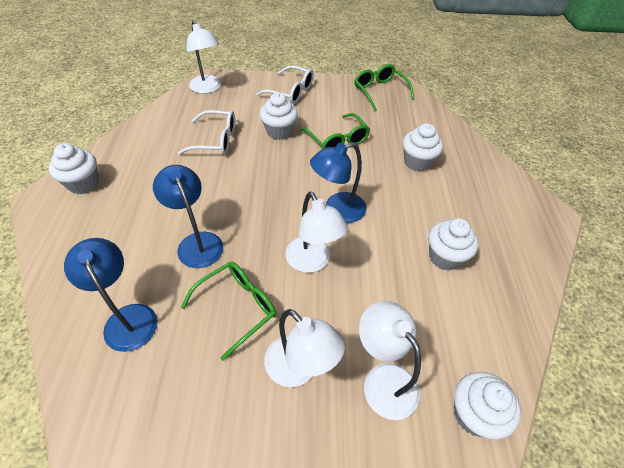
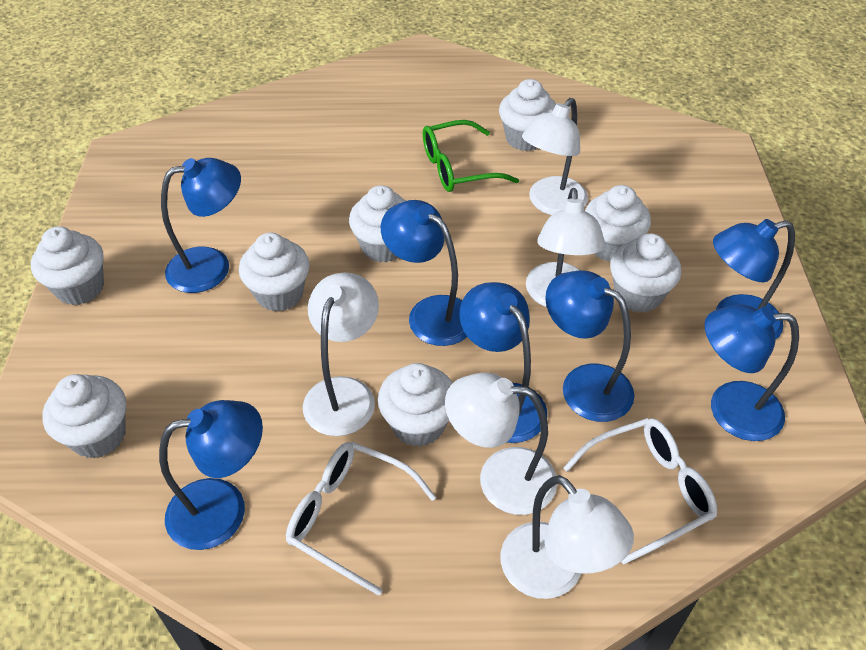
blue lamp: [64,238,158,352] [153,165,223,268] [310,142,367,223] = 3 -> [159,400,263,550] [161,158,241,293] [381,200,467,346] [459,282,547,443] [545,270,634,422] [705,304,799,441] [713,219,795,339] = 7
green glasses: [181,262,276,361] [301,113,370,149] [354,64,414,111] = 3 -> [423,120,519,192] = 1
white cupcake: [49,143,99,194] [260,93,298,140] [403,123,443,171] [428,218,479,270] [454,372,521,440] = 5 -> [31,226,104,305] [42,374,126,458] [239,233,310,312] [349,185,406,263] [378,363,452,447] [499,79,556,151] [585,185,651,261] [610,234,681,313] = 8
white lamp: [186,20,221,94] [264,309,345,387] [285,192,348,273] [359,301,421,420] = 4 -> [303,272,379,436] [445,373,557,515] [501,475,634,599] [522,98,588,215] [526,188,605,307] = 5

